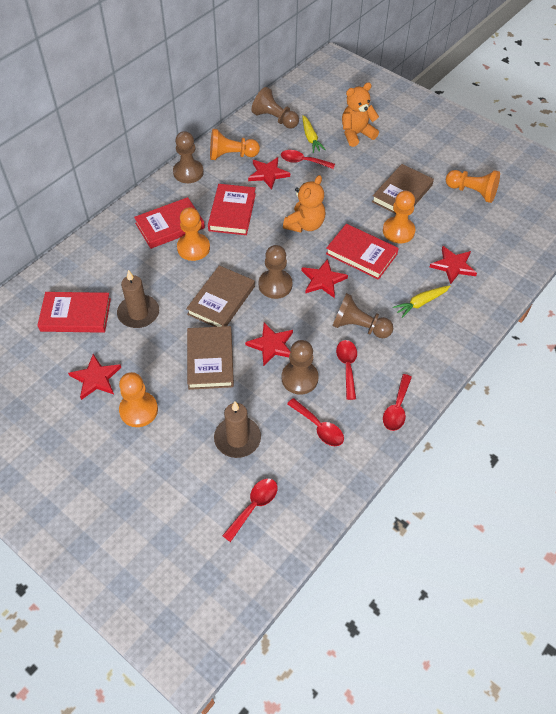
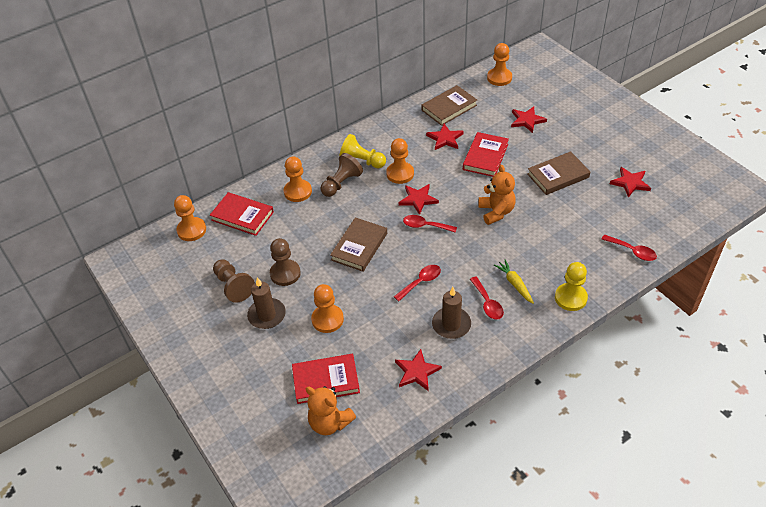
brown pawn: [173,131,204,183] [251,87,299,129] [259,245,293,299] [282,340,319,395] [332,293,393,338] = 5 -> [213,259,255,303] [270,238,301,286] [321,153,363,197] = 3
red book: [37,292,111,333] [134,197,205,249] [208,184,256,235] [326,224,399,280] = 4 -> [210,192,274,236] [292,354,360,404] [463,132,509,177] = 3
red spoon: [222,479,278,542] [281,150,335,169] [287,398,344,446] [336,340,357,400] [383,374,412,431] = 5 -> [394,265,441,301] [403,215,457,233] [470,277,504,320] [601,234,657,261] = 4
yellow carrot: [302,115,326,153] [393,285,451,318] = 2 -> [494,260,534,304] = 1
yellow pawn: none = 0 -> [339,134,386,168] [555,262,588,311] = 2

